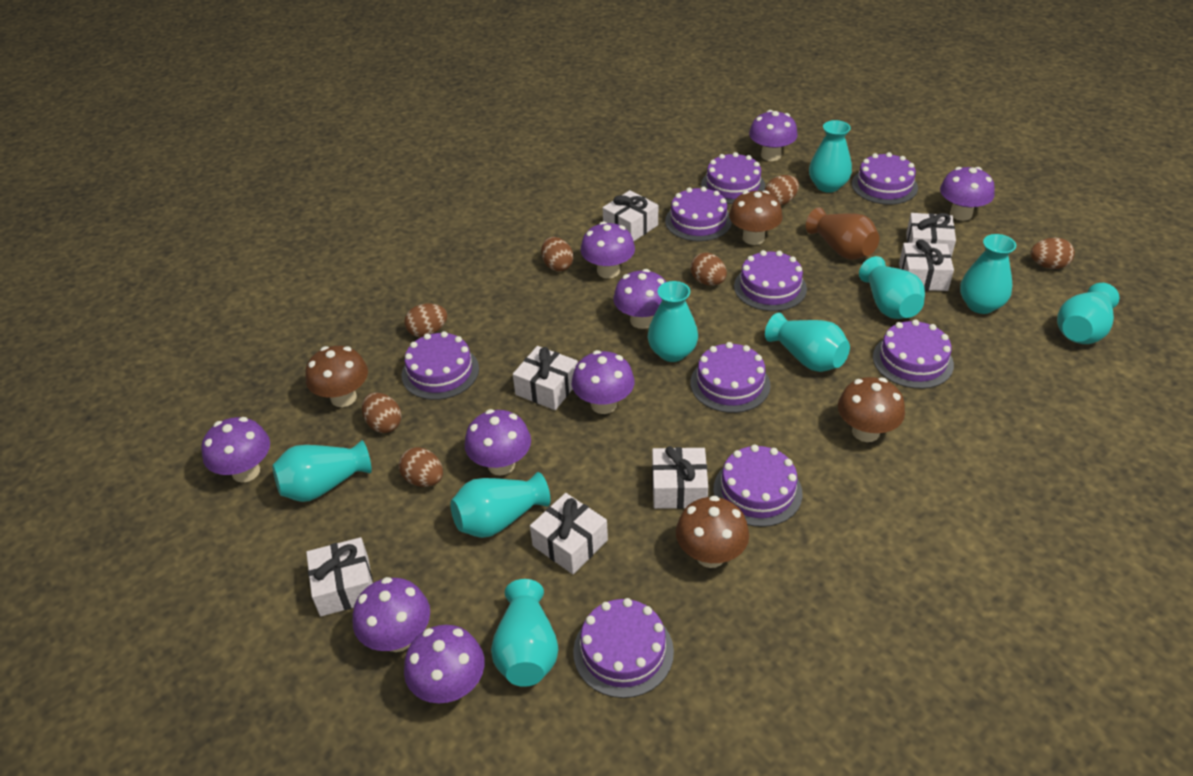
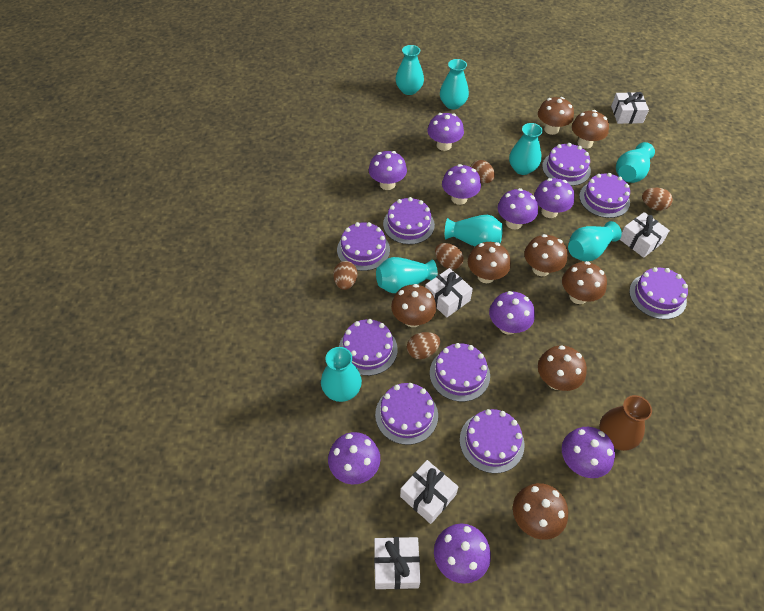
brown egg: [362,392,401,433] [399,447,443,487] [404,304,447,337] [541,237,573,272] [690,253,727,286] [765,175,799,205] [1031,238,1075,269] = 7 -> [333,261,357,290] [407,332,440,359] [435,243,464,270] [470,160,495,183] [642,188,673,211] = 5
brown mushroom: [305,346,368,407] [676,496,749,568] [729,190,783,245] [838,377,905,442] = 4 -> [391,284,436,327] [468,242,511,283] [513,483,568,540] [524,234,567,276] [538,97,574,135] [538,345,587,391] [562,261,607,304] [572,110,609,149] = 8
turquoise vase: [272,440,372,502] [450,472,550,538] [491,579,558,687] [648,281,698,362] [765,313,850,372] [809,120,852,193] [859,256,925,319] [960,234,1016,314] [1057,283,1119,344] = 9 -> [321,347,362,402] [376,257,438,293] [395,45,424,95] [440,59,469,109] [445,215,503,247] [509,123,543,175] [568,221,622,261] [616,142,655,183] = 8
white gift: [306,537,373,617] [513,346,578,410] [530,493,608,574] [603,190,658,241] [652,446,708,509] [899,239,954,291] [906,213,956,257] = 7 -> [374,537,421,589] [400,460,458,524] [425,268,473,318] [611,92,649,124] [619,212,670,258] = 5

